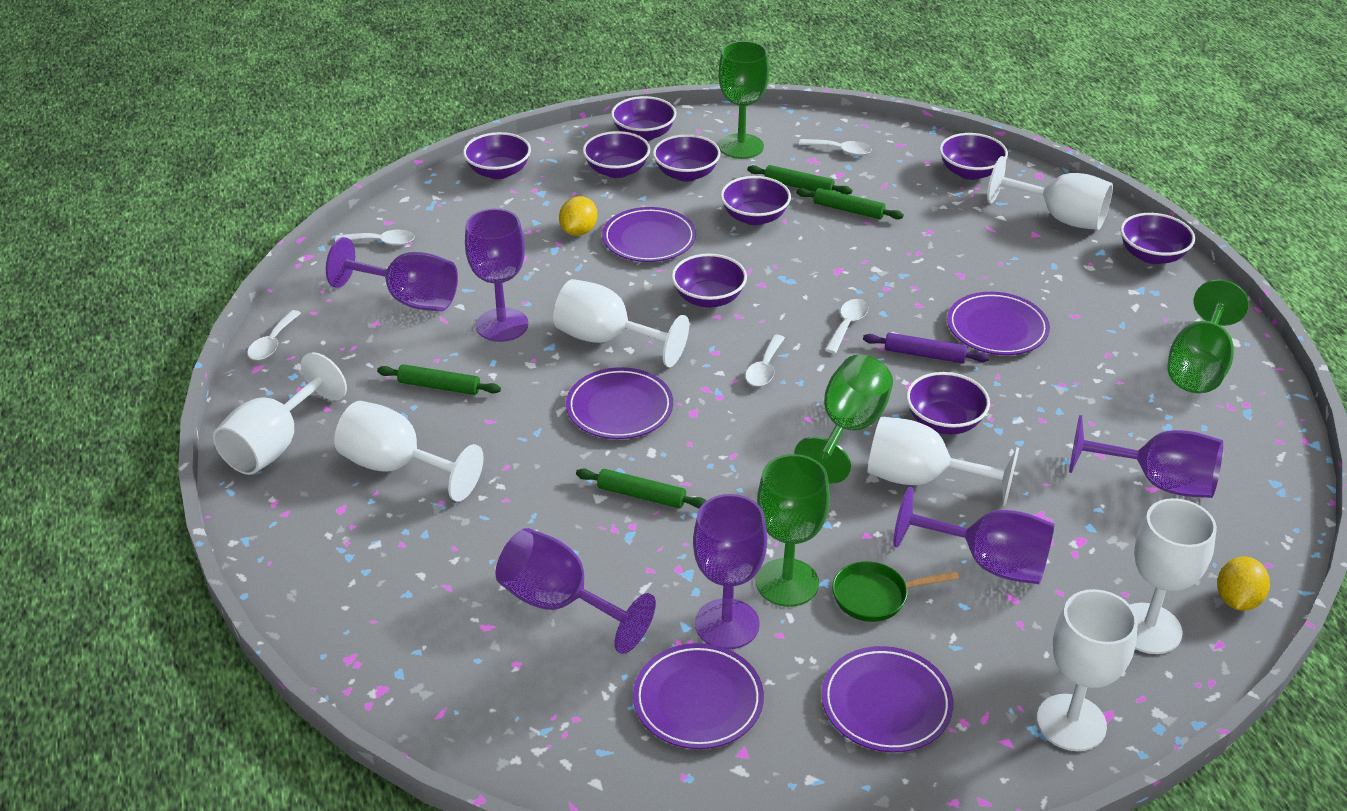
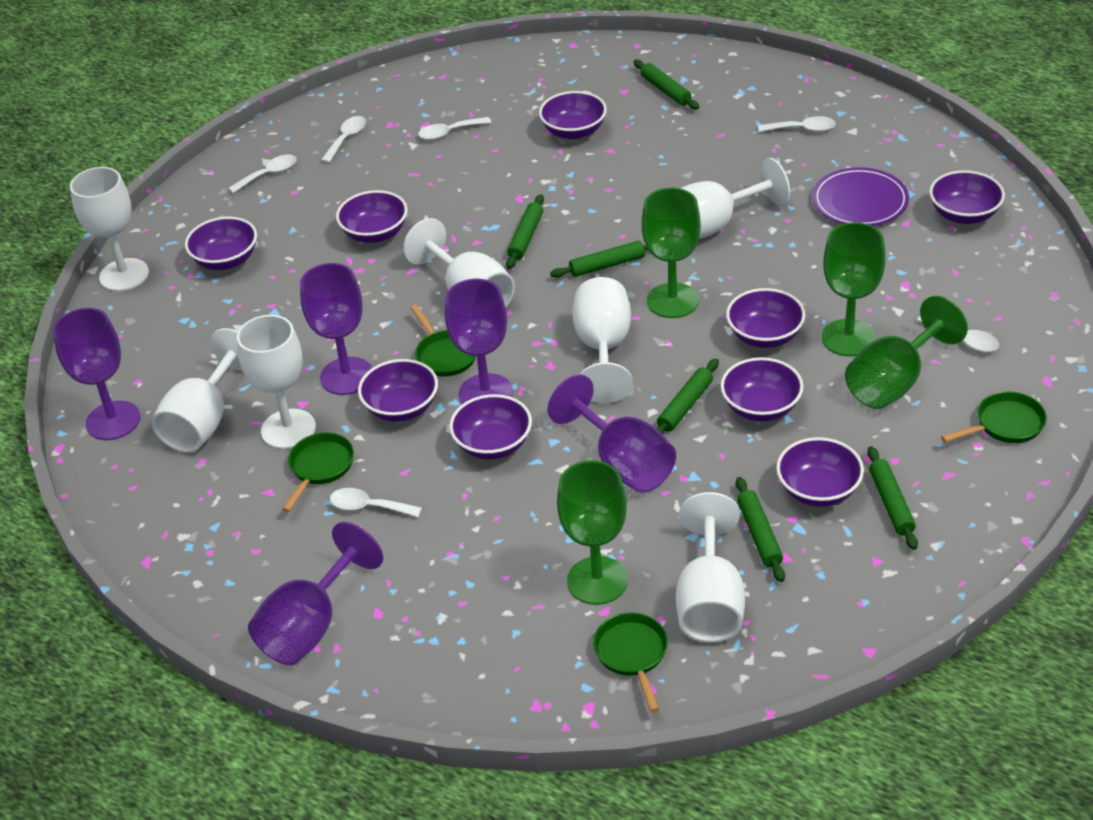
green pan: [832,561,959,622] = 1 -> [282,433,354,512] [410,304,476,377] [593,613,668,712] [941,391,1047,443] = 4
green rolling pin: [377,364,501,395] [576,469,706,509] [747,165,852,195] [796,188,904,219] = 4 -> [506,194,544,269] [550,241,648,278] [634,59,699,110] [657,358,719,434] [736,477,785,582] [867,446,918,550] = 6
purple goblet: [326,237,458,311] [465,209,528,342] [495,528,656,654] [693,494,767,649] [893,487,1055,584] [1069,415,1223,498] = 6 -> [53,308,140,440] [248,522,383,665] [300,263,372,395] [445,279,513,404] [548,374,676,493] = 5
purple plate: [566,367,673,439] [602,207,696,262] [633,643,764,749] [822,646,954,752] [947,292,1050,355] = 5 -> [812,167,909,226] = 1
purple rolling pin: [863,333,990,363] = 1 -> none = 0
white spoon: [247,310,301,360] [335,229,415,246] [745,335,785,386] [799,139,872,156] [825,299,868,354] = 5 -> [228,154,297,193] [321,116,366,163] [330,488,422,517] [418,117,491,140] [758,116,836,132] [917,316,999,352] = 6
yellow lemon: [559,196,597,236] [1217,557,1270,611] = 2 -> none = 0

